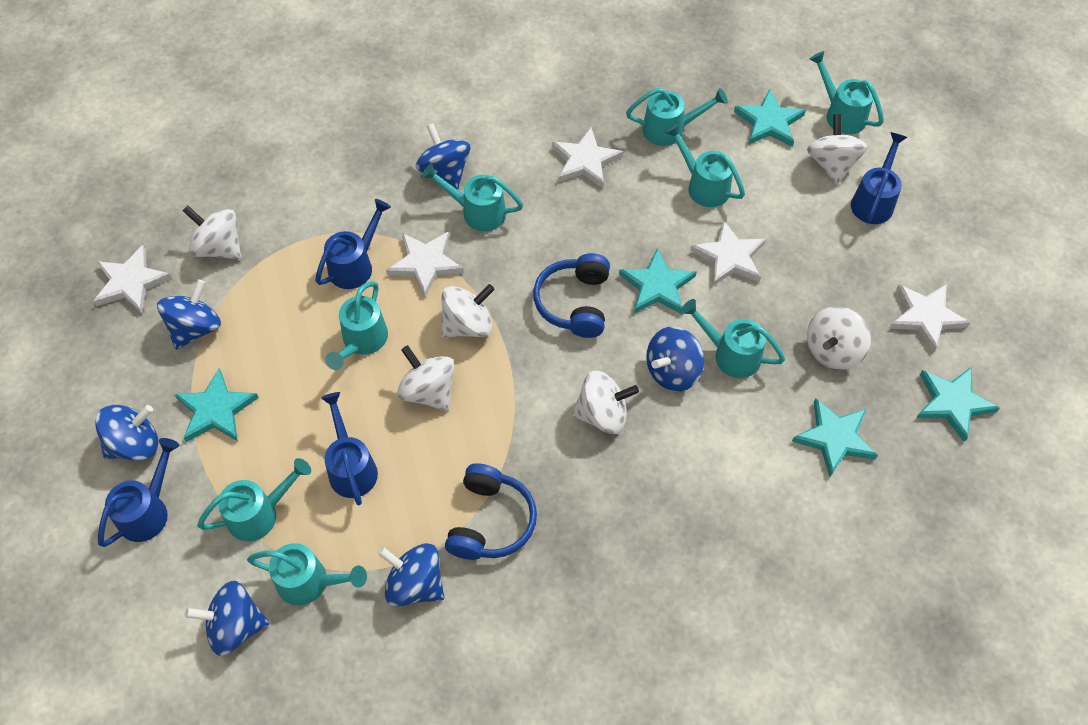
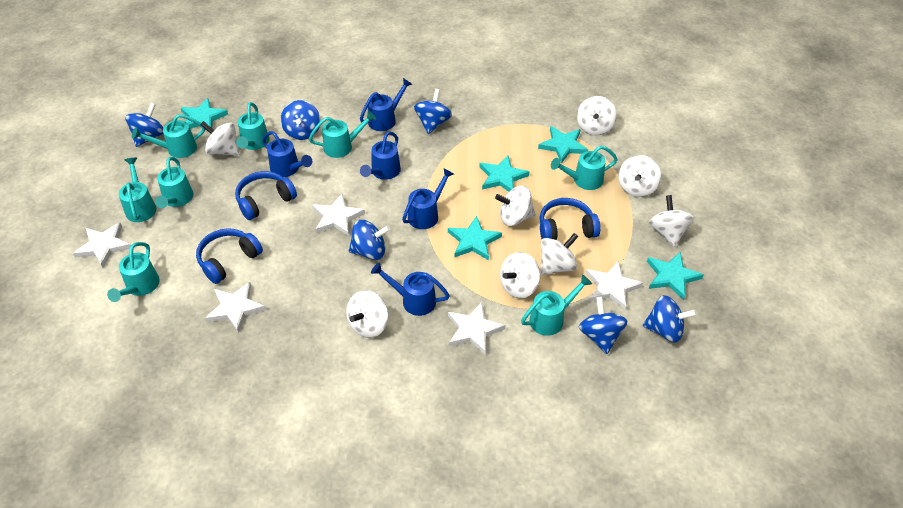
blue headphones: [445,463,537,560] [533,253,610,338] = 2 -> [196,228,263,284] [235,171,297,220] [540,198,600,240] = 3
blue watering can: [98,438,179,547] [315,199,391,289] [321,392,378,505] [851,132,907,224] = 4 -> [262,131,312,177] [360,78,412,131] [360,131,401,180] [371,263,450,316] [402,168,454,229] = 5
white spinning top: [183,206,242,260] [397,345,454,411] [441,284,495,338] [572,371,639,434] [807,114,868,185] [807,306,871,370] = 6 -> [200,121,240,156] [346,290,388,338] [495,186,536,226] [500,252,540,299] [540,233,578,275] [577,96,617,136] [618,155,661,197] [649,195,694,247] = 8

